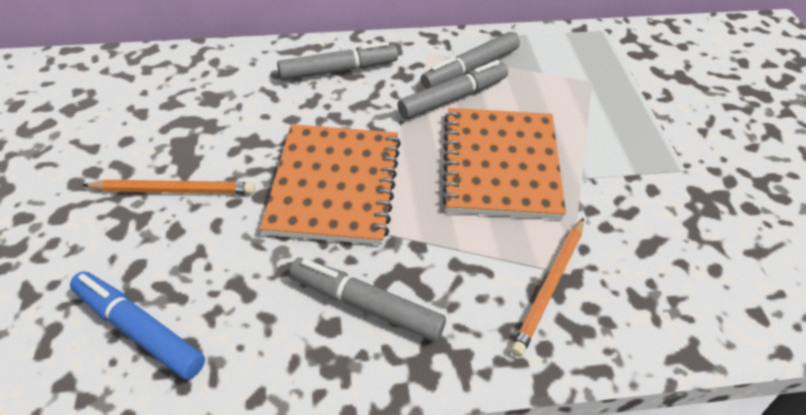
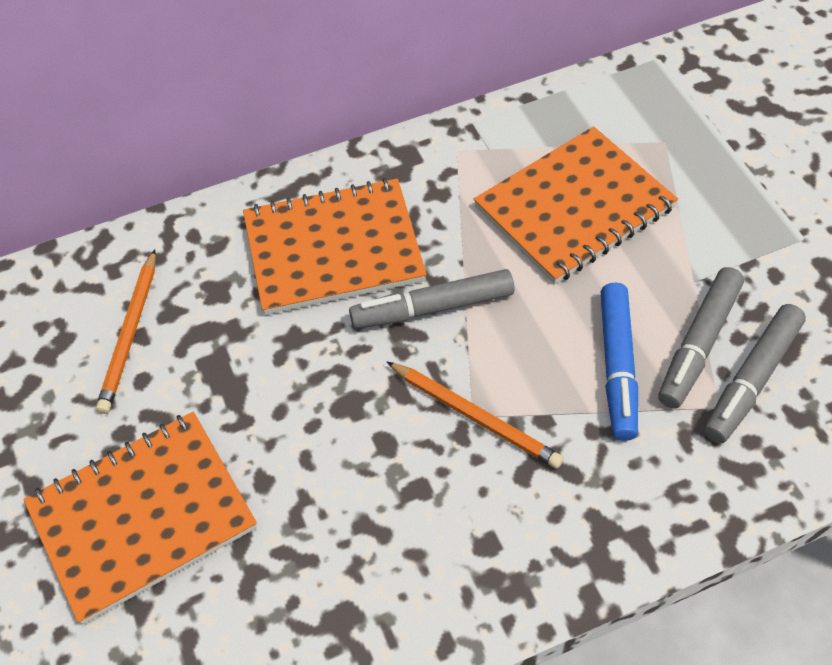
grey marker: [277,42,398,81] [289,258,446,341] [397,60,508,119] [421,32,520,89] = 4 -> [349,269,514,329] [658,267,744,408] [704,304,806,443] = 3
orange notebook: [260,124,401,245] [442,108,566,219] = 2 -> [23,412,257,625] [243,178,427,315] [473,126,678,284] = 3

